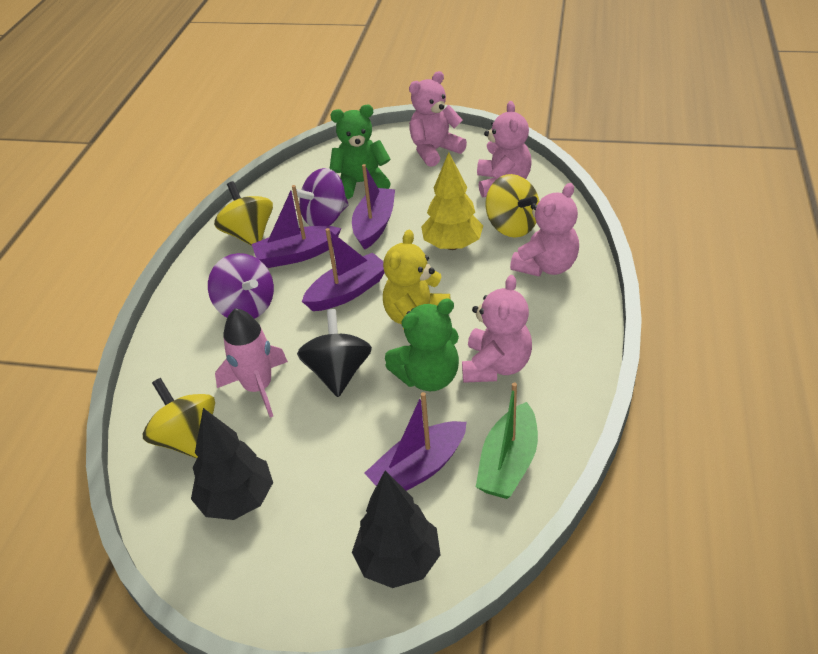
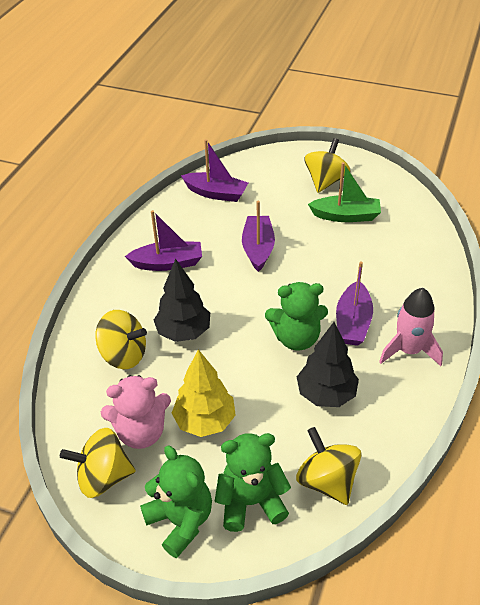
black spinning top: [297,309,372,397] = 1 -> none = 0
green teddy bear: [330,105,391,199] [385,299,459,391] = 2 -> [140,445,212,558] [215,433,291,532] [265,282,328,351] = 3
pink teddy bear: [409,71,467,167] [462,275,532,383] [477,101,532,197] [510,183,579,276] = 4 -> [101,375,171,449] = 1
purple spinning top: [208,253,274,319] [293,168,349,226] = 2 -> none = 0
yellow spinning top: [143,378,215,459] [214,181,273,246] [485,174,539,238] = 3 -> [60,428,136,498] [95,310,147,369] [296,427,361,505] [304,138,351,193] = 4
yellow teddy bear: [383,230,450,329] = 1 -> none = 0

